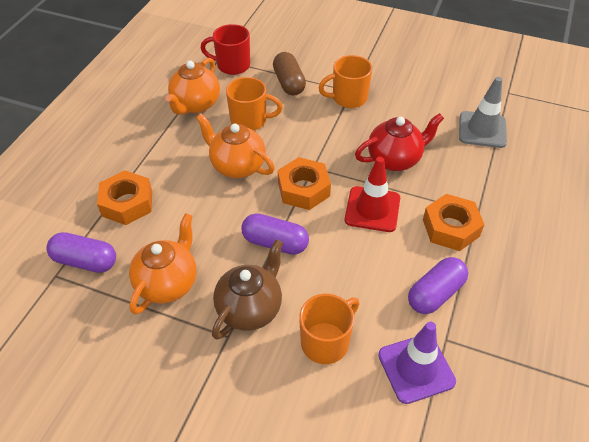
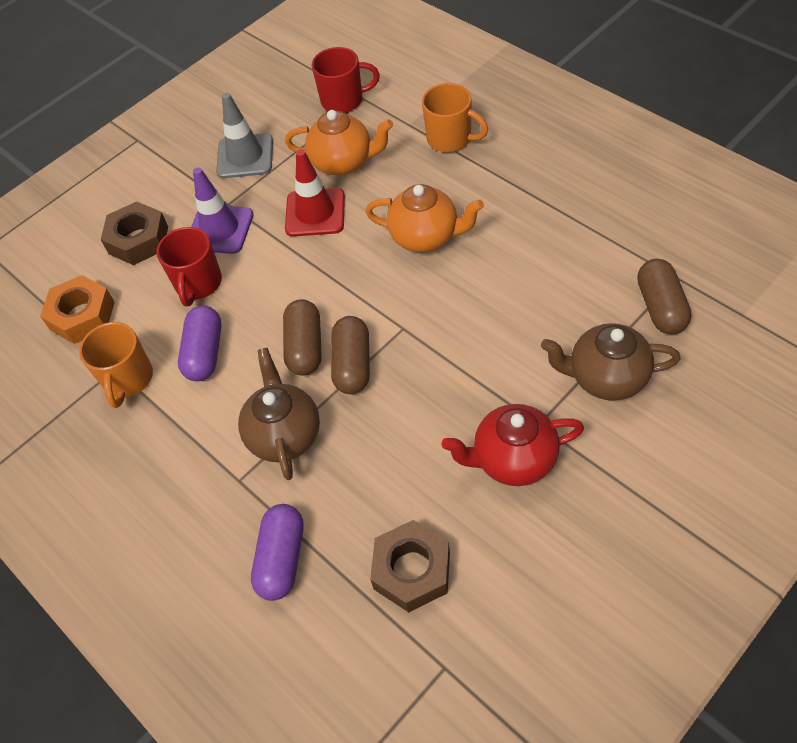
brown capsule: [273,52,306,96] = 1 -> [283,299,322,376] [331,316,370,394] [637,259,692,334] = 3
brown nut: none = 0 -> [101,201,168,265] [370,520,450,612] = 2
brown teapot: [212,239,283,340] = 1 -> [238,348,320,480] [541,323,681,401] = 2
orange mug: [226,77,283,131] [299,294,359,364] [319,55,372,108] = 3 -> [79,322,153,408] [422,83,488,152] = 2
orange nut: [97,170,152,225] [278,157,331,210] [423,194,485,251] = 3 -> [40,275,115,344] = 1
orange teapot: [129,213,196,315] [165,58,220,115] [196,114,275,178] = 3 -> [285,110,393,176] [365,184,484,252] = 2
purple capsule: [47,232,116,273] [241,213,309,255] [408,257,468,314] = 3 -> [178,305,221,381] [251,504,303,601] = 2
red mug: [201,24,250,75] = 1 -> [156,227,222,306] [312,47,380,113] = 2

